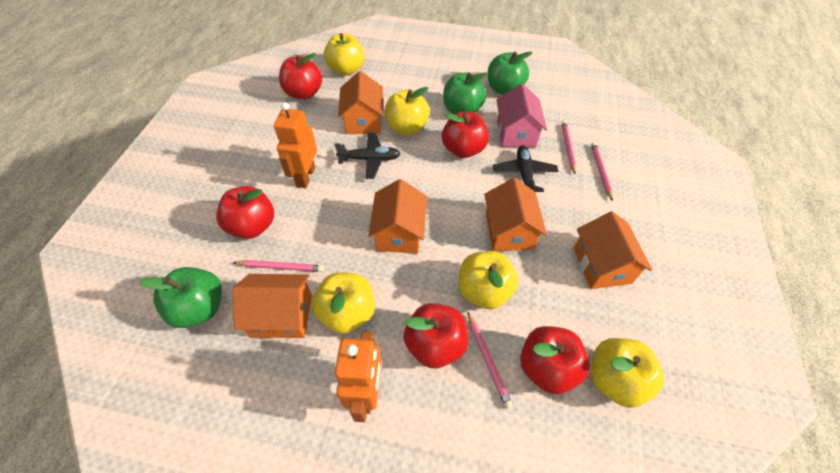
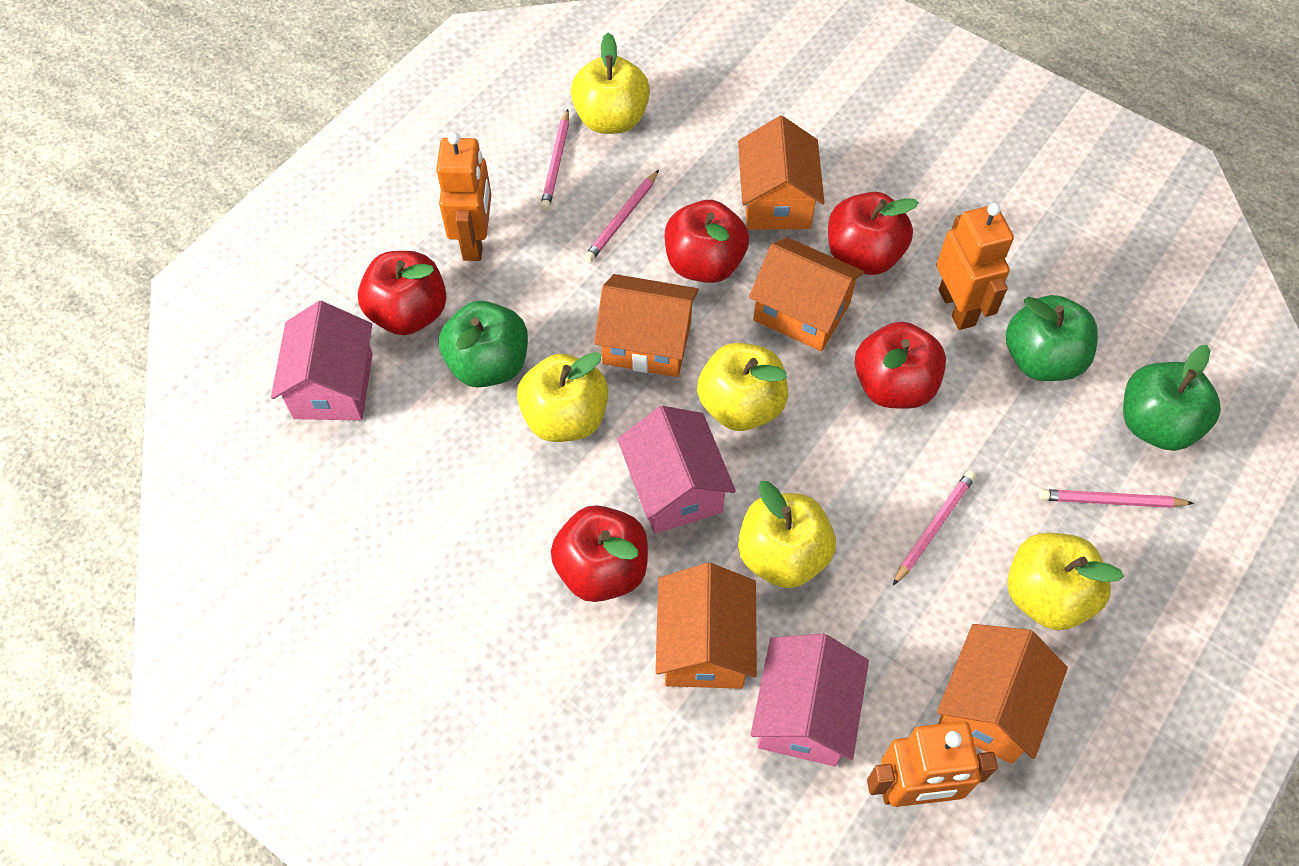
black plane: [334,132,401,179] [493,145,558,192] = 2 -> none = 0
orange robot: [274,102,317,188] [335,332,382,422] = 2 -> [436,132,492,261] [867,721,998,807] [936,203,1014,330] = 3
pink house: [496,83,547,147] = 1 -> [271,301,373,420] [617,406,736,534] [751,634,869,767] = 3

